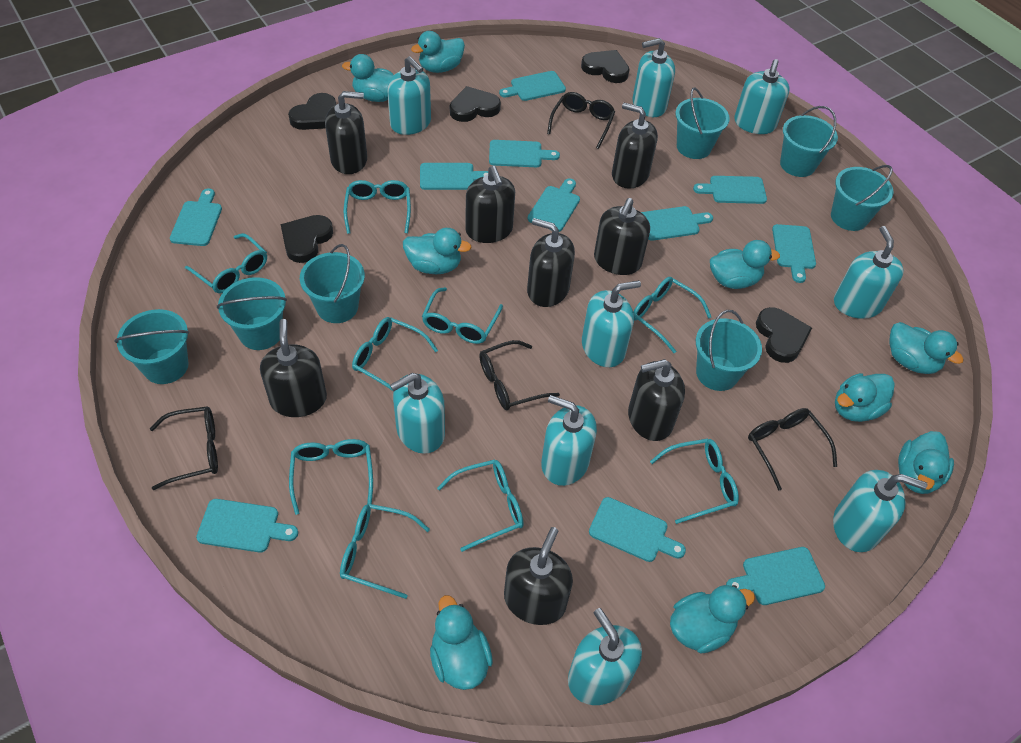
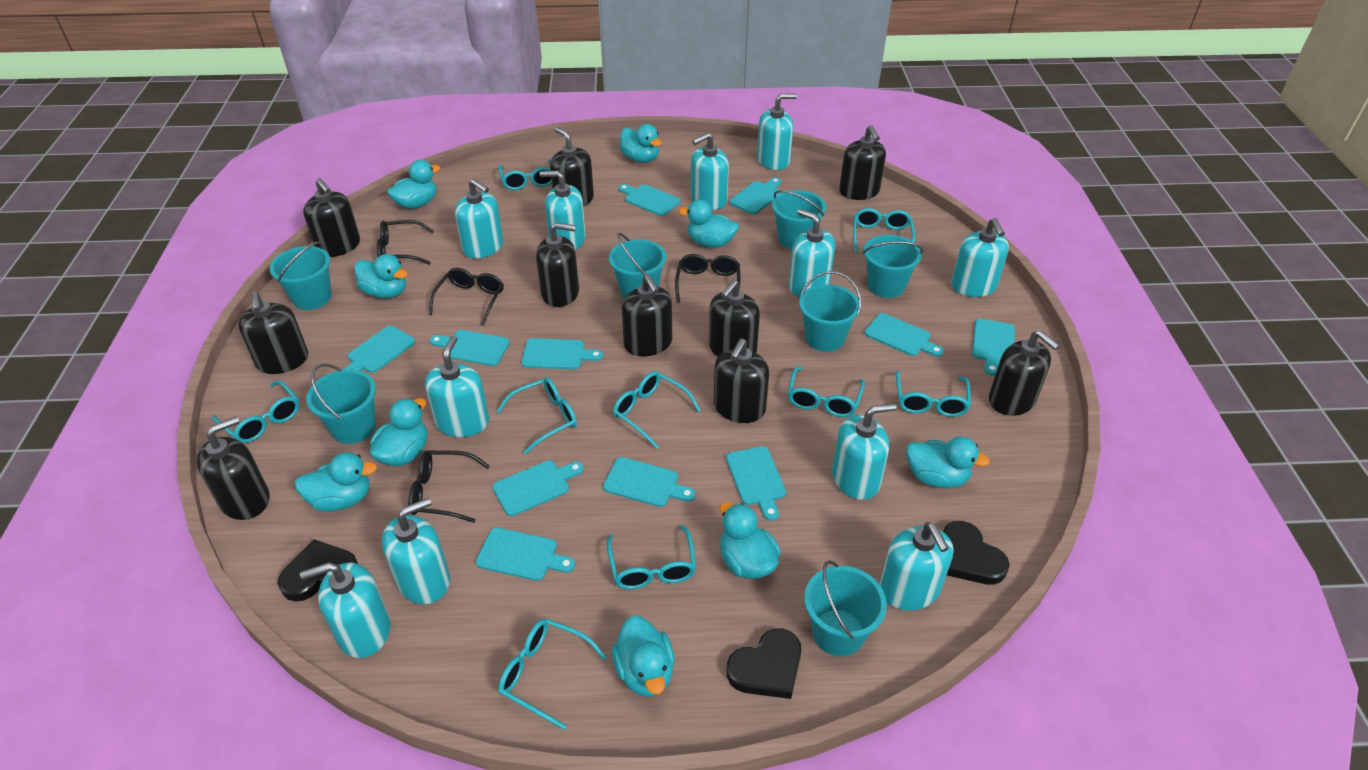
black heart: [281,215,333,263] [288,93,336,130] [450,86,501,122] [581,50,630,83] [756,307,812,363] = 5 -> [278,539,358,601] [727,628,801,699] [943,521,1010,585] = 3
black soap dispenser: [260,319,327,417] [325,91,367,174] [465,166,515,243] [504,527,573,625] [527,218,575,307] [594,198,650,275] [612,103,658,189] [628,359,685,441] = 8 -> [196,416,269,520] [238,292,308,374] [303,178,360,257] [536,222,579,307] [550,127,594,207] [622,274,672,356] [709,280,760,357] [714,339,769,423] [839,125,886,200] [989,330,1060,416] = 10
turquoise soap dispenser: [387,56,431,135] [390,373,445,454] [541,395,597,486] [568,608,642,705] [582,280,641,367] [632,38,675,117] [734,59,789,134] [833,470,928,552] [834,226,904,319] = 9 -> [300,562,390,658] [382,498,450,604] [425,336,489,437] [455,179,503,259] [539,171,586,250] [691,132,729,210] [757,94,797,170] [789,209,835,297] [832,403,897,500] [879,522,953,610] [951,218,1009,297] = 11

